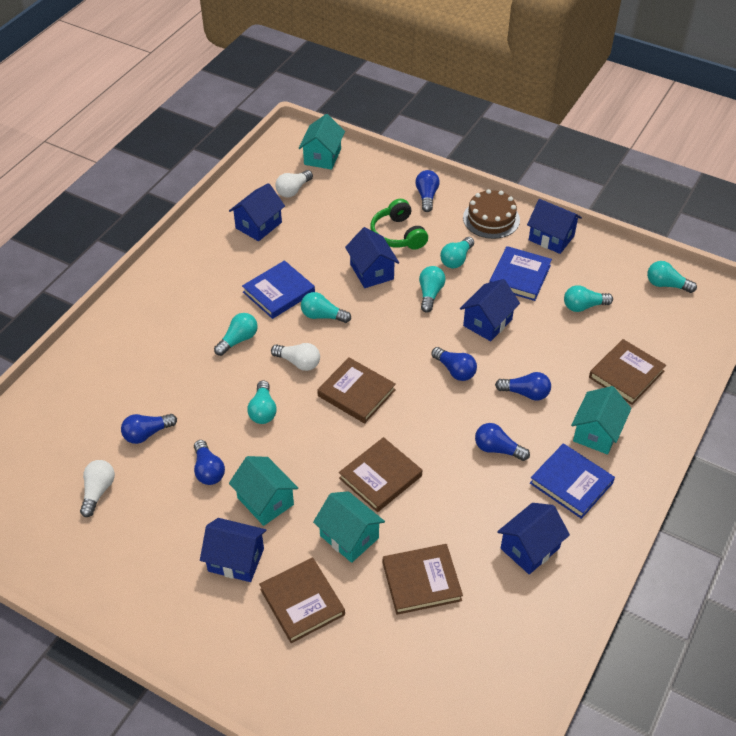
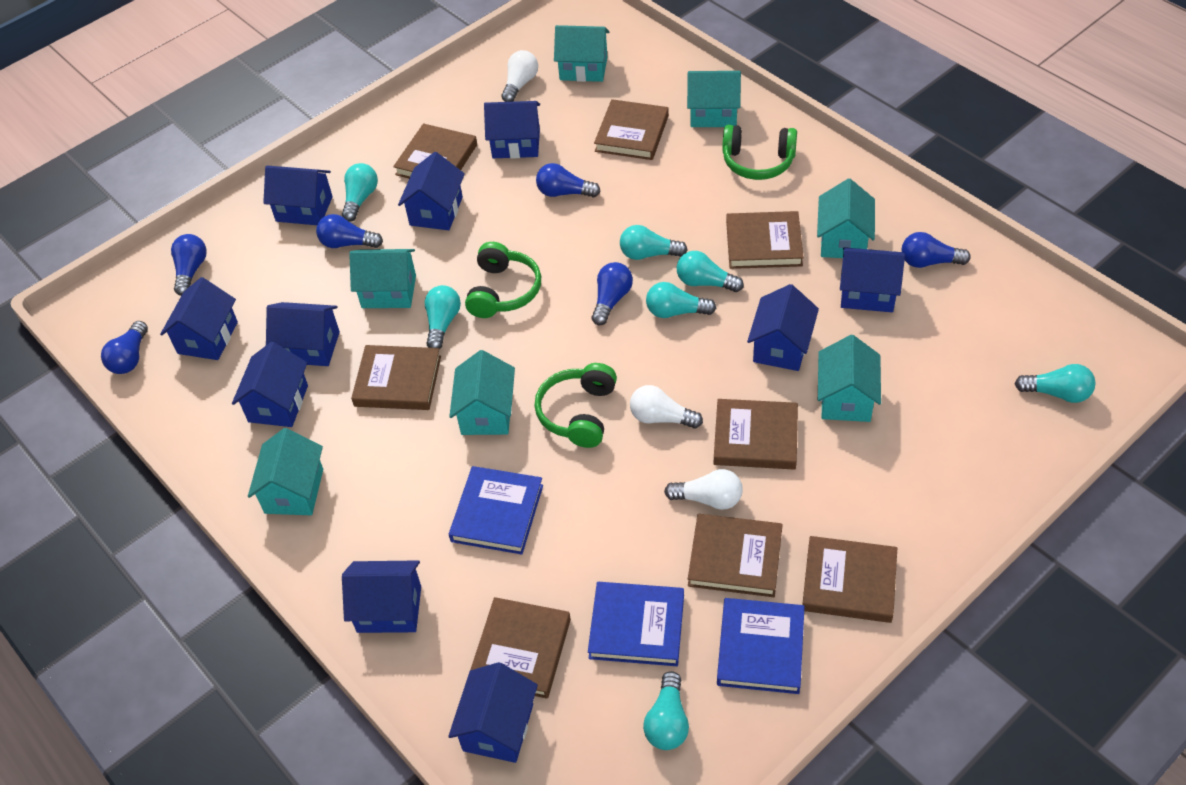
blue house: [200,518,266,582] [229,183,285,241] [345,227,399,288] [460,279,520,341] [497,503,570,574] [527,199,582,254] = 6 -> [160,277,238,360] [232,342,308,427] [263,166,333,225] [266,302,340,366] [342,560,421,633] [398,152,465,230] [448,662,538,763] [484,101,540,159] [747,284,819,371] [840,247,905,312] = 10
brown book: [259,557,345,643] [317,357,396,423] [339,437,422,512] [383,544,463,615] [589,339,666,405] = 5 -> [351,345,441,410] [393,123,477,178] [470,597,571,699] [594,99,669,160] [688,514,783,597] [714,399,798,470] [726,211,804,269] [802,536,897,623] = 8
brown cake: [463,189,520,239] = 1 -> none = 0
green headphones: [370,199,428,249] = 1 -> [465,242,541,318] [535,363,617,448] [722,125,797,180] = 3
turquoise house: [229,456,298,526] [299,114,345,170] [313,491,385,563] [571,386,632,455] = 4 -> [248,428,323,515] [349,249,416,308] [449,350,515,435] [554,25,609,82] [687,71,741,127] [817,179,875,258] [818,335,881,422] = 7

